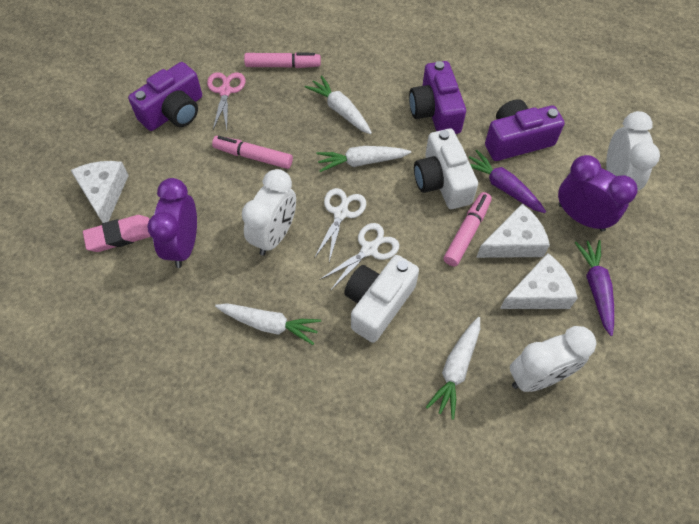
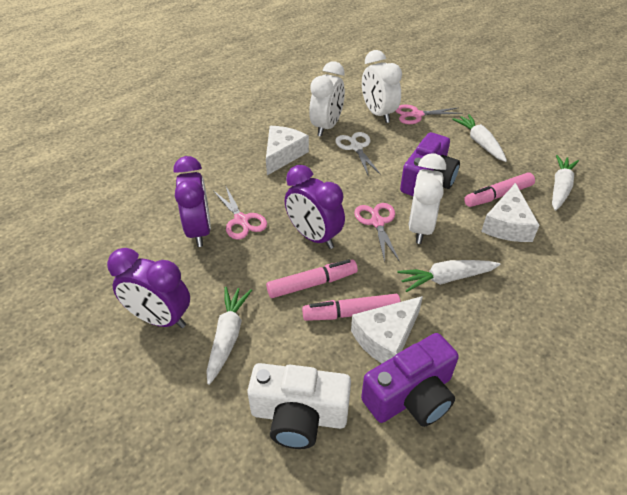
pink eraser: [83,215,151,252] = 1 -> none = 0
pink scissors: [207,72,245,130] = 1 -> [214,187,267,240] [354,203,400,262] [396,105,462,124] = 3
purple camera: [128,62,202,131] [409,61,466,134] [485,99,565,161] = 3 -> [361,333,459,427] [400,132,460,196] = 2
purple carrot: [469,150,546,213] [574,240,614,336] = 2 -> none = 0
purple clock: [147,178,197,268] [558,155,638,232] = 2 -> [107,248,190,328] [174,156,211,247] [285,165,345,249] = 3
white camera: [344,255,419,343] [414,128,478,209] = 2 -> [247,363,351,449] = 1
white scissors: [314,188,366,262] [320,223,399,291] = 2 -> [335,132,381,177] = 1

